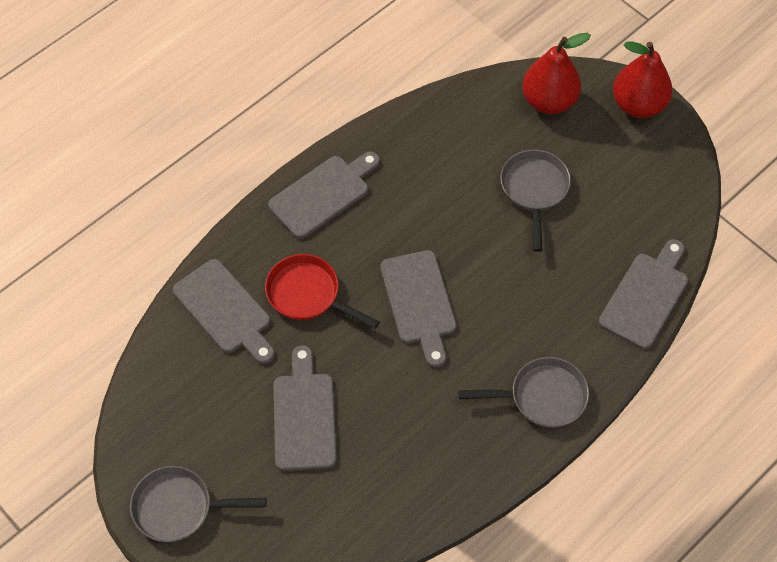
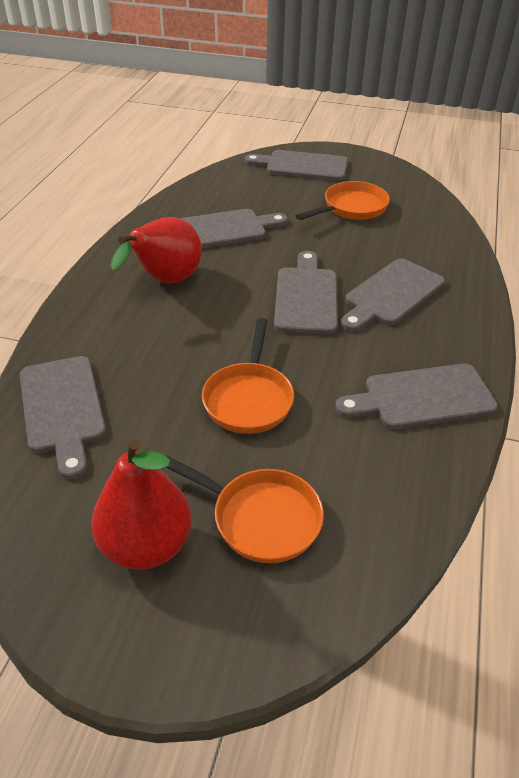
grey cutting board: [173,259,275,364] [268,151,380,239] [273,345,337,471] [380,250,457,368] [599,239,688,349] = 5 -> [20,356,106,479] [179,209,288,248] [244,150,348,181] [274,251,338,334] [335,363,498,429] [341,258,445,332] = 6
grey pan: [130,466,266,542] [458,357,589,428] [500,149,571,252] = 3 -> none = 0
orange pan: none = 0 -> [162,453,324,563] [202,318,294,434] [296,181,390,220] = 3
red pan: [265,254,380,329] = 1 -> none = 0

